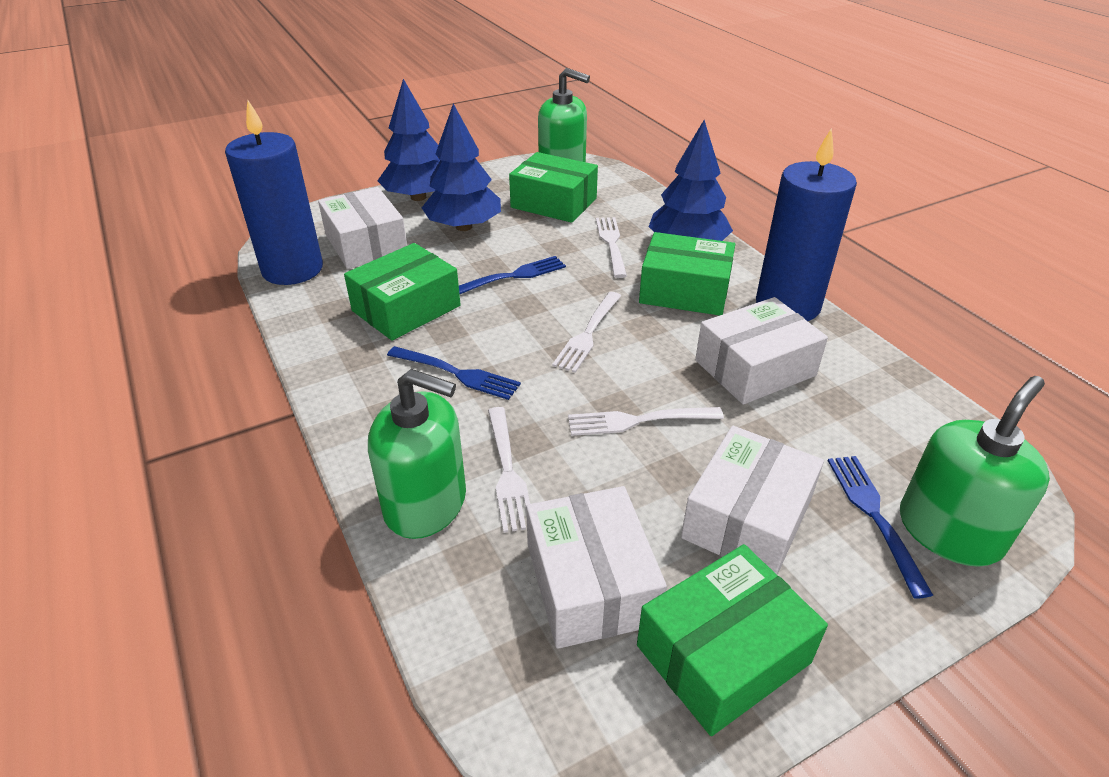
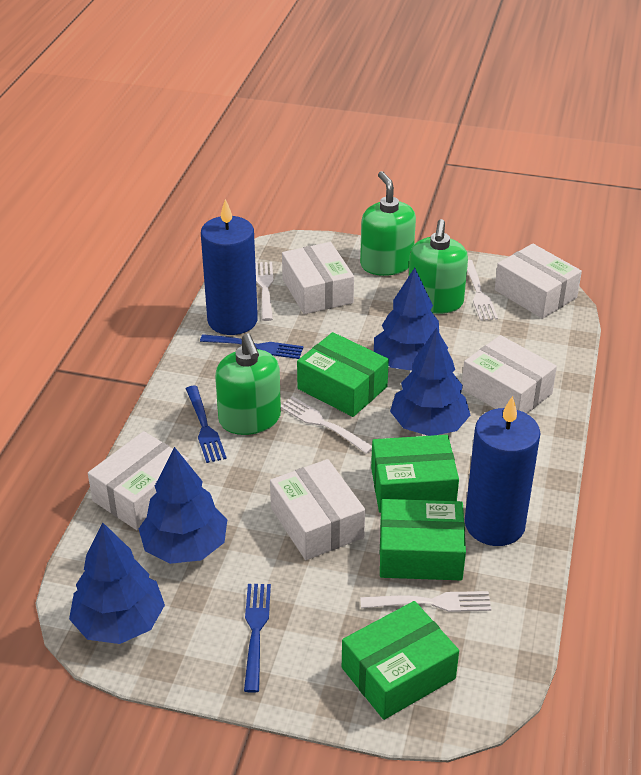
blue tree: [377,79,440,201] [422,104,501,231] [649,120,733,241] = 3 -> [69,522,165,644] [139,447,227,564] [374,268,448,371] [390,328,471,436] = 4
white box: [318,187,407,269] [526,486,667,649] [681,426,824,575] [695,297,828,405] = 4 -> [88,431,190,530] [270,459,365,560] [282,242,354,314] [462,335,557,414] [495,244,582,319] = 5

